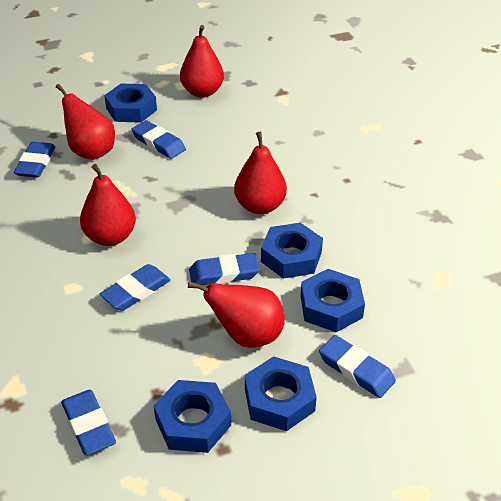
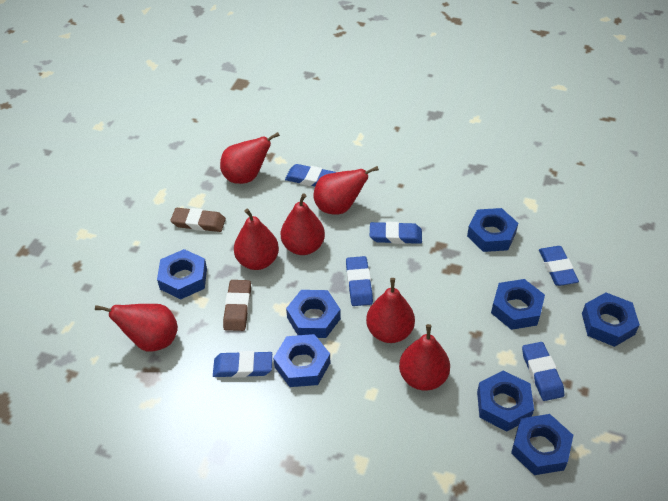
blue nut: [104,84,157,123] [154,380,231,453] [245,356,317,431] [261,223,323,279] [301,269,365,332] = 5 -> [157,249,207,299] [273,334,330,387] [286,290,341,338] [467,208,518,252] [477,370,534,431] [491,279,545,330] [511,414,573,475] [582,293,640,347] = 8
brown eraser: none = 0 -> [170,208,226,232] [223,280,251,331] = 2
red pear: [56,84,115,160] [80,164,136,246] [180,25,224,98] [188,281,285,348] [234,132,287,214] = 5 -> [95,304,178,352] [220,132,280,184] [234,209,279,270] [281,193,325,255] [314,166,379,215] [366,278,415,343] [399,324,450,391] = 7

